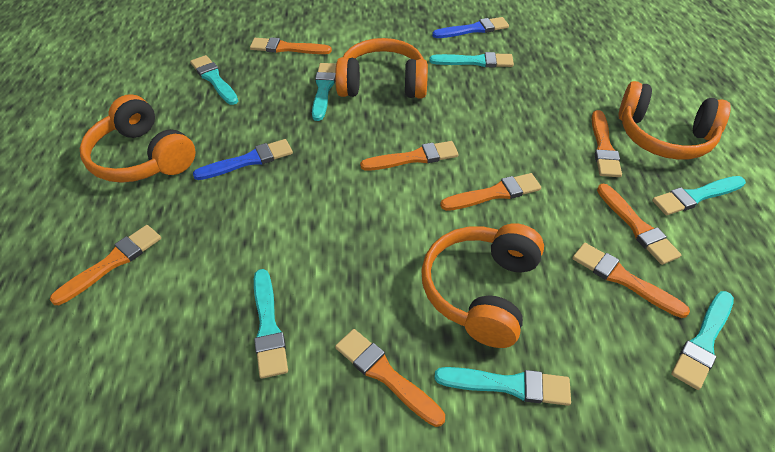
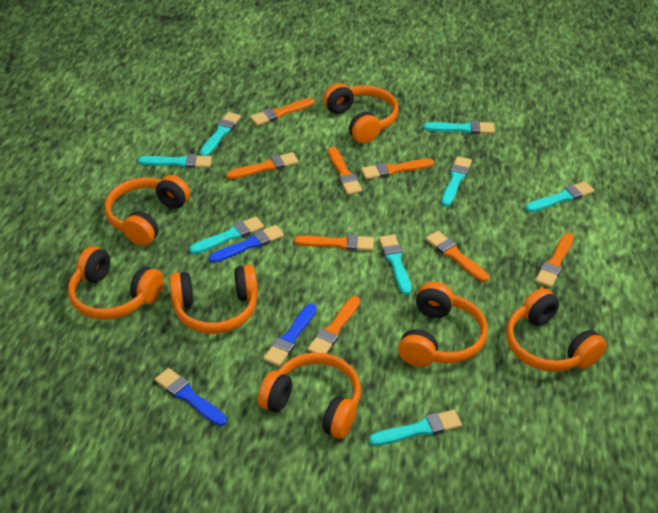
blue brush: [193,139,293,180] [432,17,509,38] = 2 -> [155,368,227,426] [209,225,284,263] [263,304,317,366] = 3
orange headphones: [80,94,196,183] [335,38,428,98] [421,223,544,348] [619,81,731,160] = 4 -> [68,246,164,320] [105,175,190,246] [169,264,258,334] [258,352,361,439] [323,83,399,144] [398,282,488,367] [506,288,607,372] = 7
turquoise brush: [190,55,238,105] [254,269,288,379] [312,63,336,121] [429,52,514,67] [434,367,571,406] [652,176,746,215] [671,291,734,390] = 7 -> [138,154,212,168] [189,216,264,254] [200,112,241,156] [369,410,462,446] [379,235,411,295] [423,121,495,134] [442,156,472,207] [526,181,594,212] = 8

